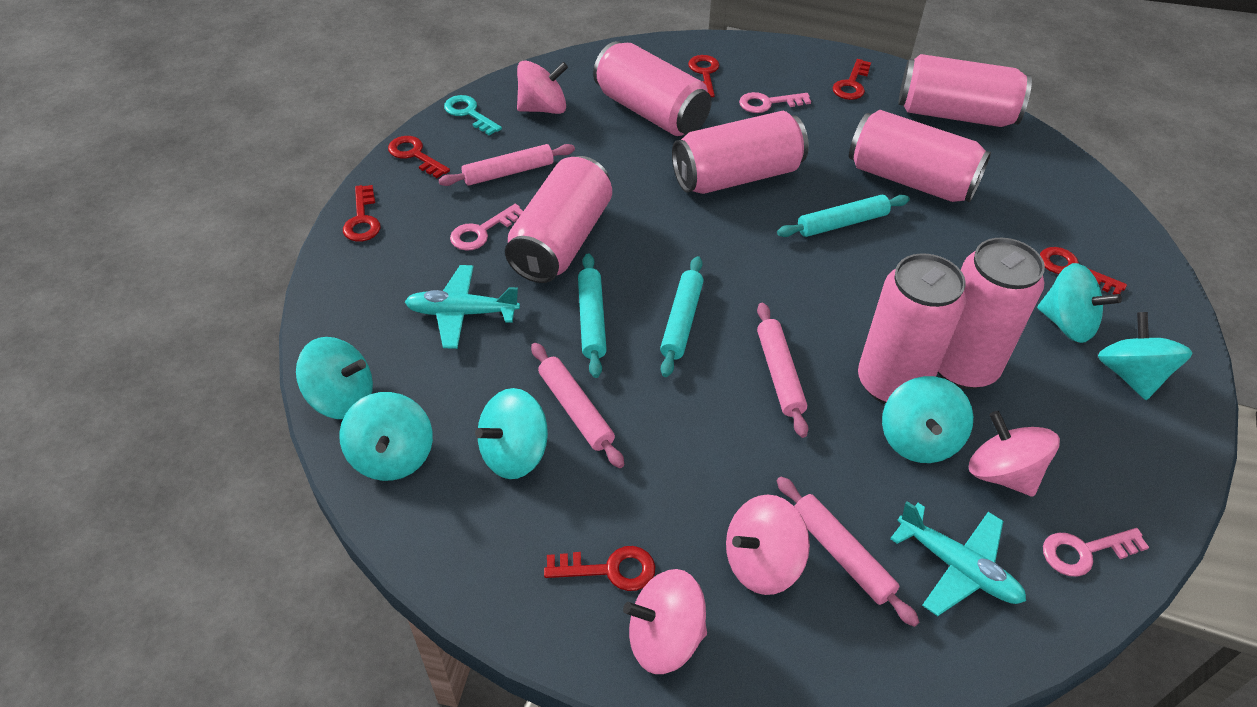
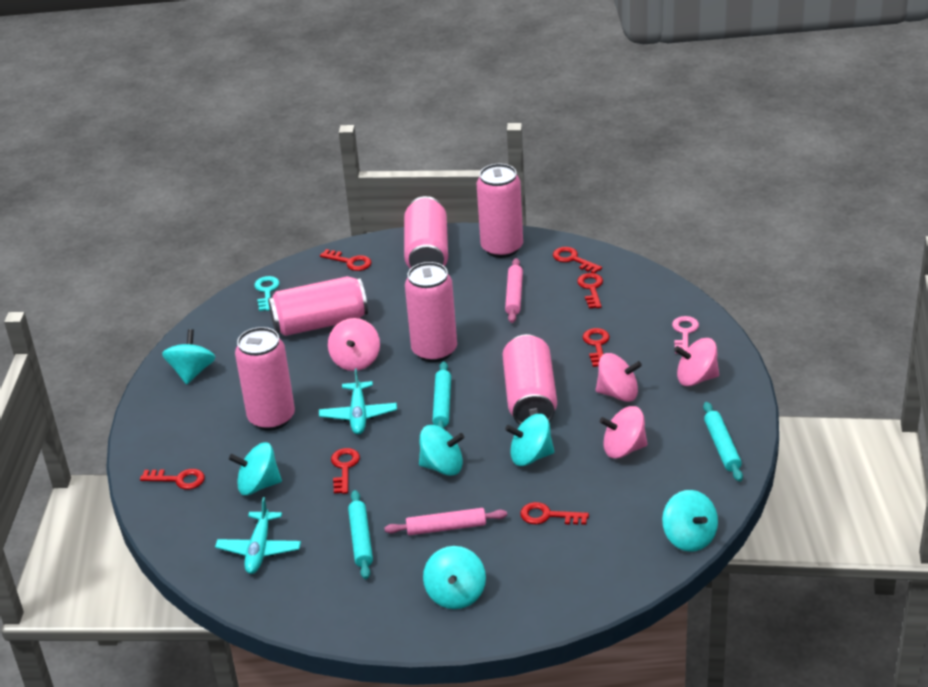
pink can: [505,156,612,283] [593,41,712,136] [672,111,809,194] [849,110,991,203] [858,253,966,404] [898,54,1032,127] [938,237,1045,389] = 7 -> [235,327,295,430] [268,276,368,336] [404,196,448,269] [405,262,457,362] [477,164,523,258] [502,334,557,425] = 6
pink key: [450,204,523,251] [739,92,811,113] [1043,528,1149,577] = 3 -> [672,316,699,354] = 1
pink rolling pin: [438,144,575,186] [531,343,624,468] [757,303,808,438] [777,477,919,627] = 4 -> [384,508,507,535] [505,258,523,323] = 2
red key: [343,185,381,242] [388,136,450,178] [544,546,655,591] [688,55,719,97] [833,59,871,100] [1040,247,1127,295] = 6 -> [140,469,205,490] [320,249,371,271] [331,448,360,494] [520,502,589,525] [553,247,602,273] [577,273,603,308] [583,328,610,367] = 7

